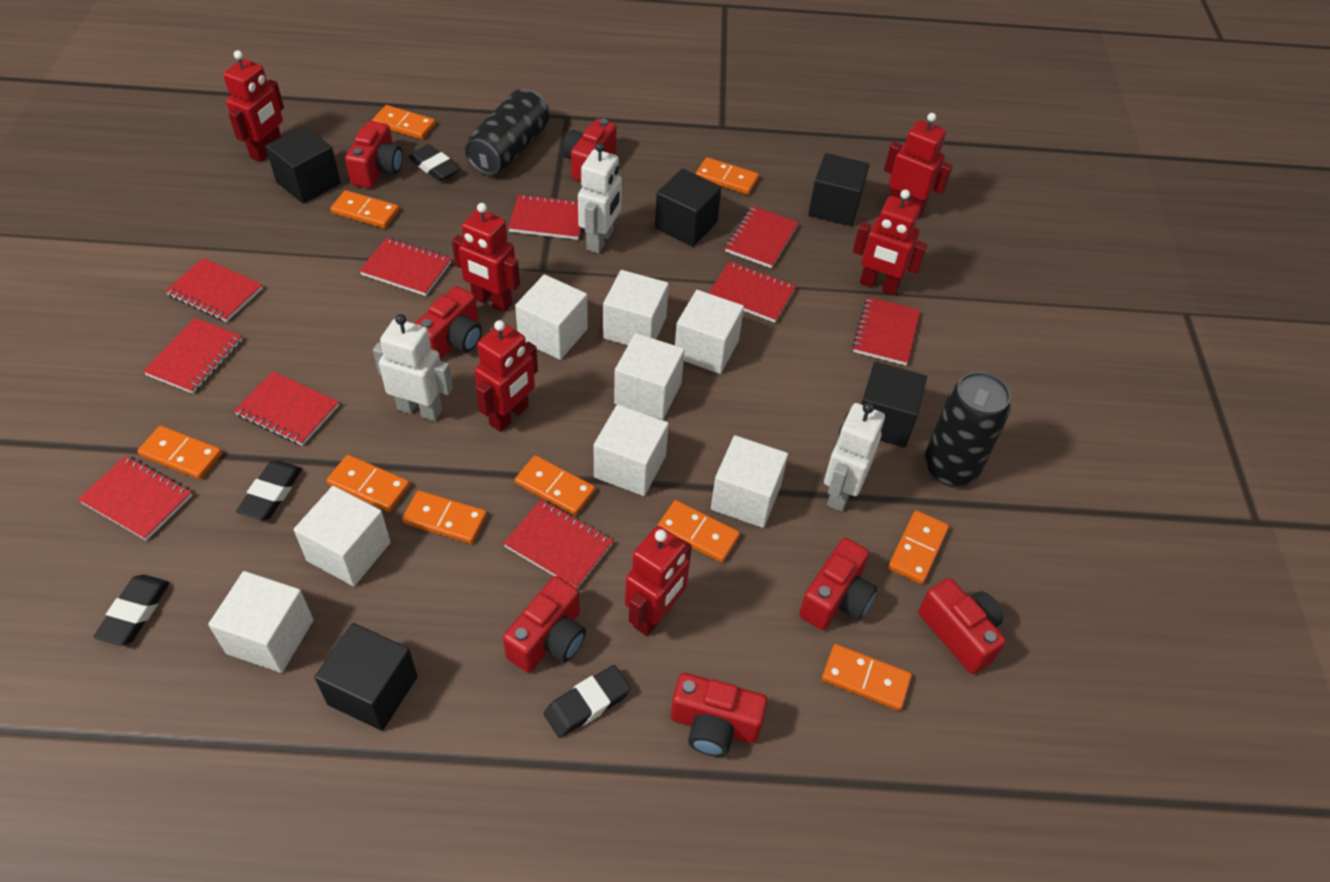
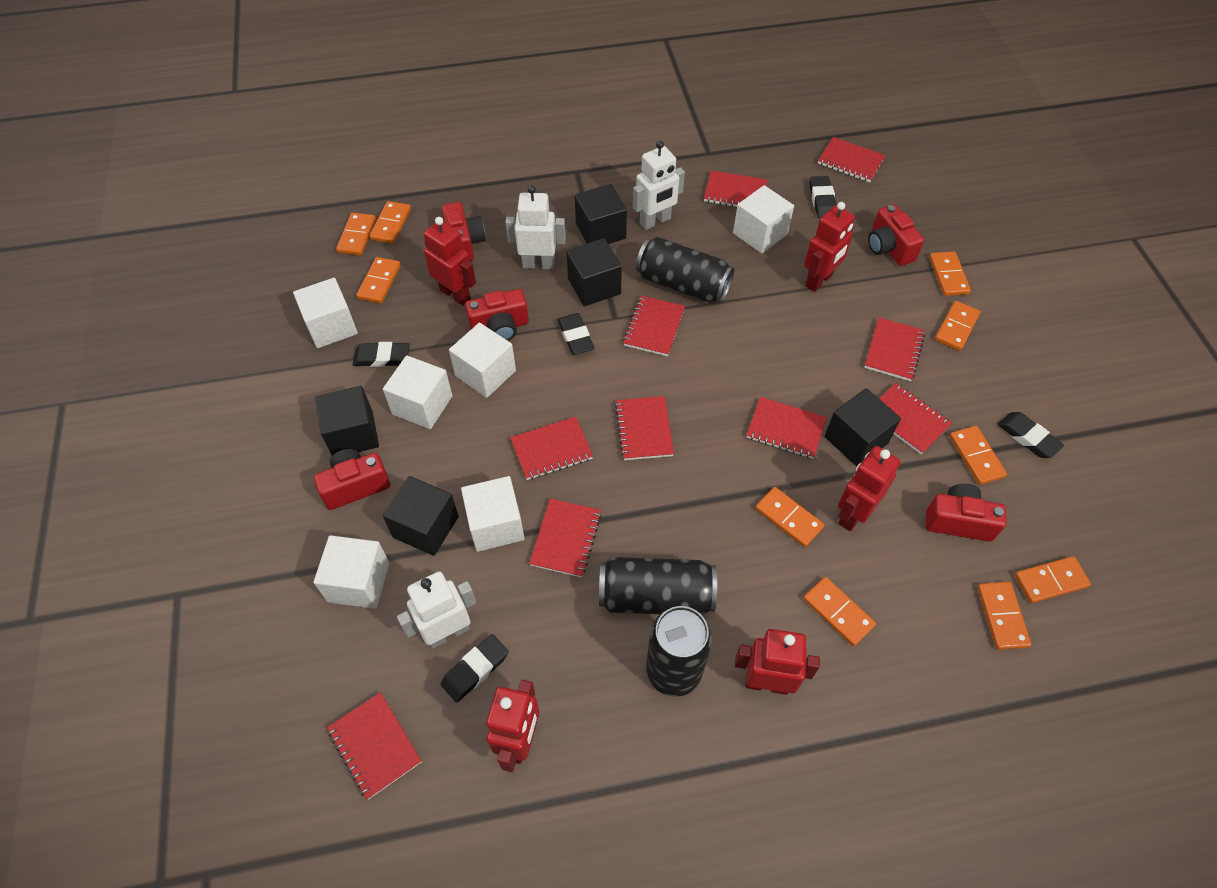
black can: [465,89,549,176] [924,372,1011,487] = 2 -> [599,557,717,615] [636,237,734,303] [646,606,712,697] = 3
black eraser: [94,575,170,646] [236,461,302,520] [408,144,460,181] [544,665,631,738] = 4 -> [352,342,410,367] [441,634,508,703] [558,313,594,355] [810,176,837,219] [998,412,1064,458] = 5
red camera: [345,121,403,188] [414,286,482,359] [503,576,586,673] [563,118,616,181] [671,673,767,757] [799,538,877,630] [919,578,1006,674] = 7 -> [314,449,390,510] [442,202,486,261] [465,289,529,341] [868,205,924,266] [926,484,1007,542] = 5
red robot: [223,50,284,162] [452,203,520,312] [474,320,538,432] [625,526,692,636] [853,189,927,295] [884,113,953,219] = 6 -> [424,217,476,306] [486,680,539,772] [735,629,820,695] [804,202,855,292] [838,446,900,531] = 5
white cube: [208,571,314,673] [294,486,391,586] [515,274,588,360] [594,404,669,496] [603,270,669,345] [614,333,685,420] [675,290,744,374] [711,435,788,528] = 8 -> [293,278,358,348] [313,535,390,609] [383,355,453,429] [449,323,516,398] [461,476,525,552] [733,185,794,254] = 6

